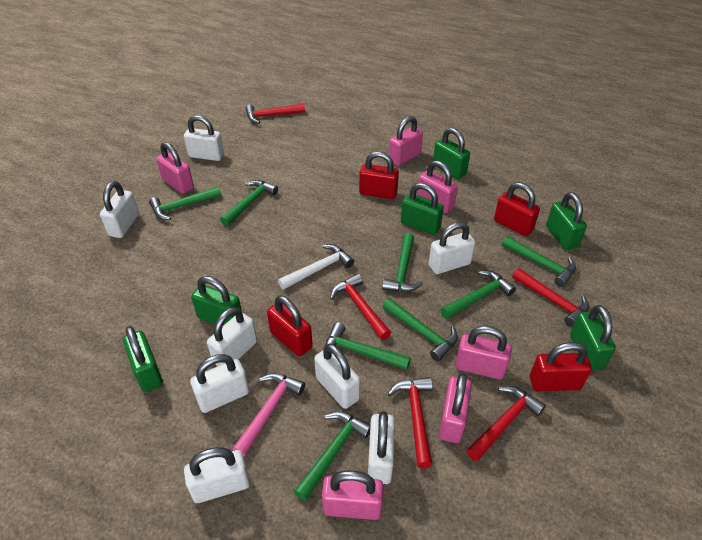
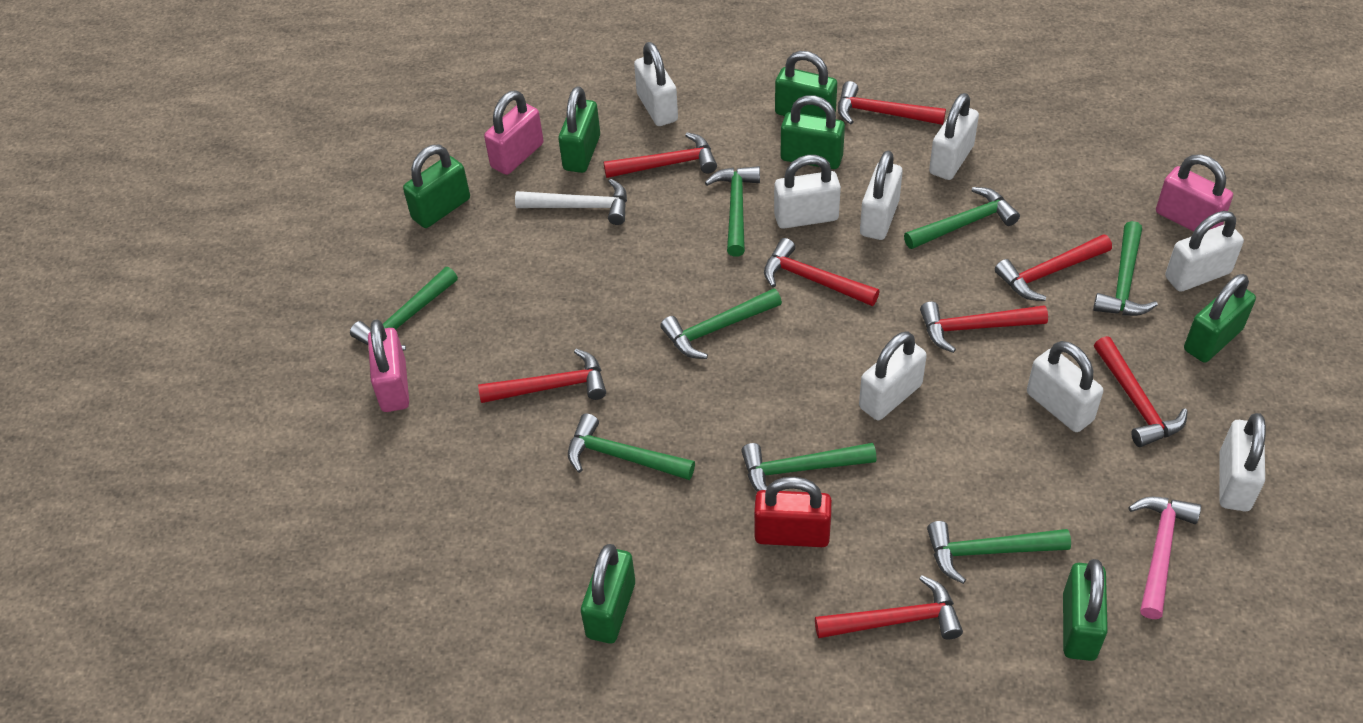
green padlock: [123,326,163,392] [191,276,242,326] [401,183,444,235] [433,128,470,179] [546,192,587,250] [570,305,616,371] = 6 -> [403,145,470,228] [558,86,600,173] [581,544,635,644] [775,51,837,118] [781,95,845,169] [1063,559,1108,661] [1184,274,1256,363] = 7
pink padlock: [156,142,194,194] [322,471,384,520] [389,116,423,166] [417,160,458,213] [439,373,472,443] [455,326,512,379] = 6 -> [368,319,409,412] [484,90,543,175] [1156,154,1233,232] = 3
red hammer: [245,104,305,124] [330,273,391,340] [388,377,433,468] [467,386,546,461] [512,268,589,327] = 5 -> [478,349,606,403] [604,132,717,178] [764,238,880,306] [815,575,963,640] [838,81,946,125] [920,302,1048,353] [995,234,1112,301] [1094,336,1188,447] = 8
red padlock: [267,295,313,356] [359,151,399,199] [494,182,540,236] [530,342,592,391] = 4 -> [754,477,832,547] = 1

